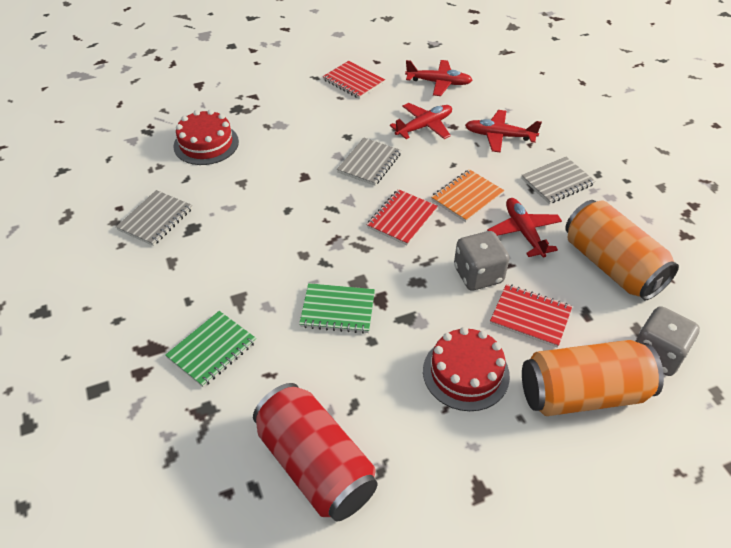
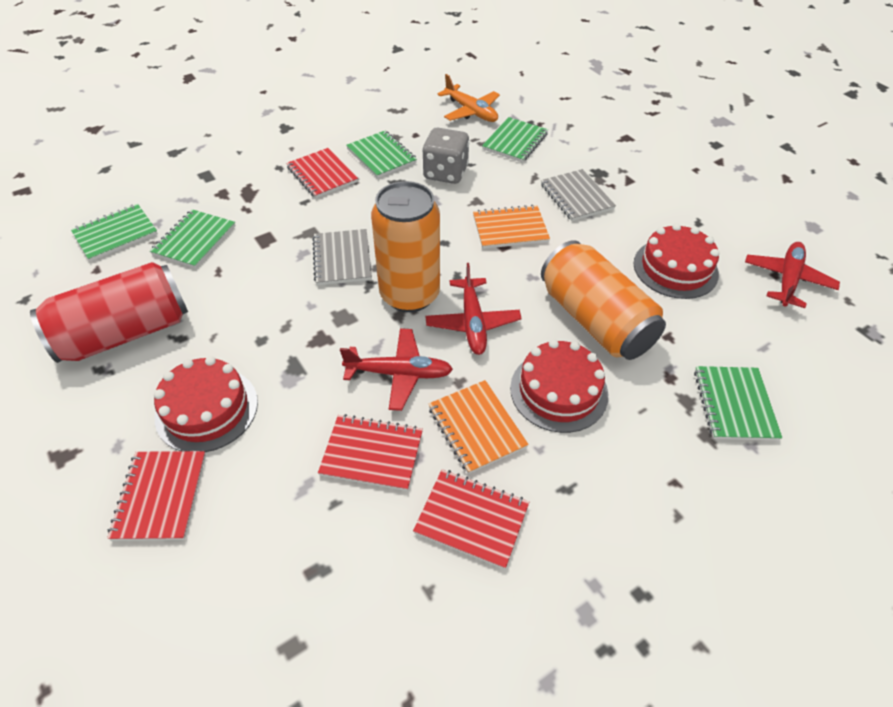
green notebook: [165,311,256,387] [299,283,375,334] = 2 -> [71,204,158,262] [150,209,236,268] [346,131,417,178] [482,117,548,163] [694,366,782,441] = 5
grey dice: [454,231,510,291] [635,306,700,376] = 2 -> [422,128,470,184] = 1
grey notebook: [116,190,192,246] [337,138,401,186] [521,157,596,204] = 3 -> [312,229,372,286] [541,169,616,221] = 2
orange notebook: [431,169,504,222] = 1 -> [429,380,529,474] [473,205,550,249] = 2
orange plane: none = 0 -> [437,74,500,122] = 1
red cake: [173,109,239,165] [423,327,510,411] = 2 -> [154,356,258,452] [510,339,608,433] [633,223,720,299] = 3
red notebook: [323,61,385,99] [367,189,438,245] [490,284,572,348] = 3 -> [107,451,206,541] [286,148,358,198] [318,414,423,491] [413,469,529,569] = 4
red plane: [390,103,452,139] [405,60,472,96] [465,110,542,153] [487,198,562,258] = 4 -> [340,328,453,411] [425,263,522,355] [745,242,840,308] = 3

